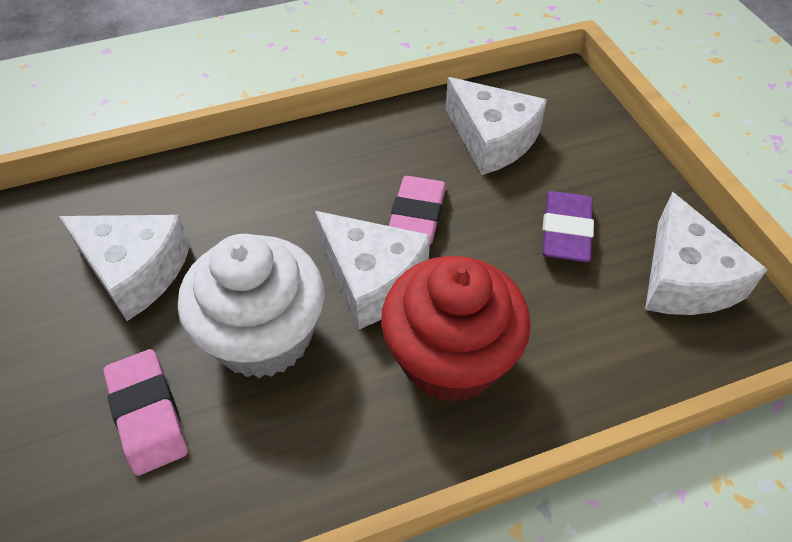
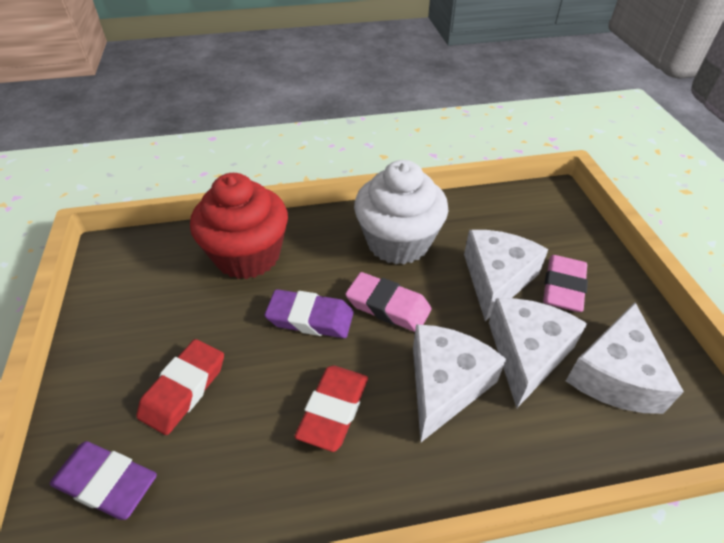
purple eraser: [542,191,594,262] = 1 -> [50,441,157,520] [264,289,354,338] = 2
red eraser: none = 0 -> [136,339,224,435] [294,365,368,452] = 2

